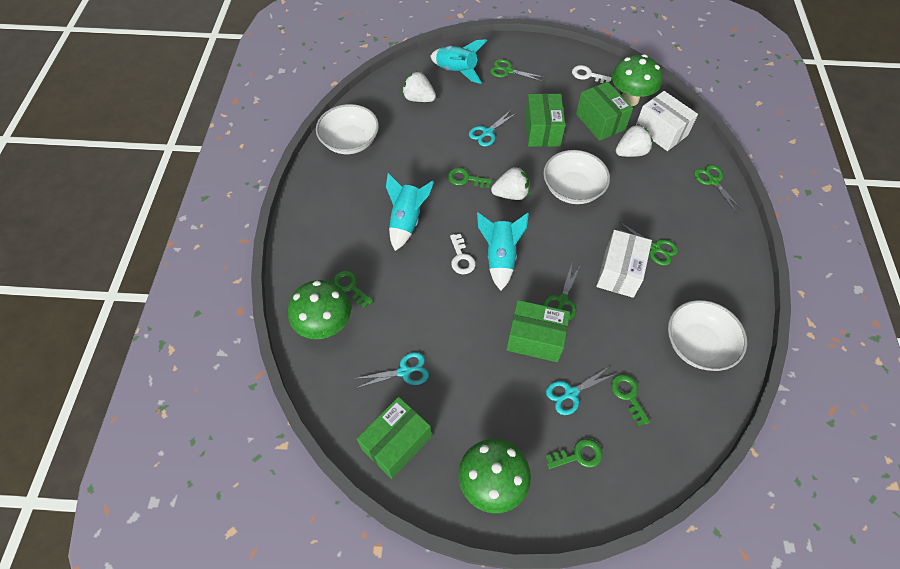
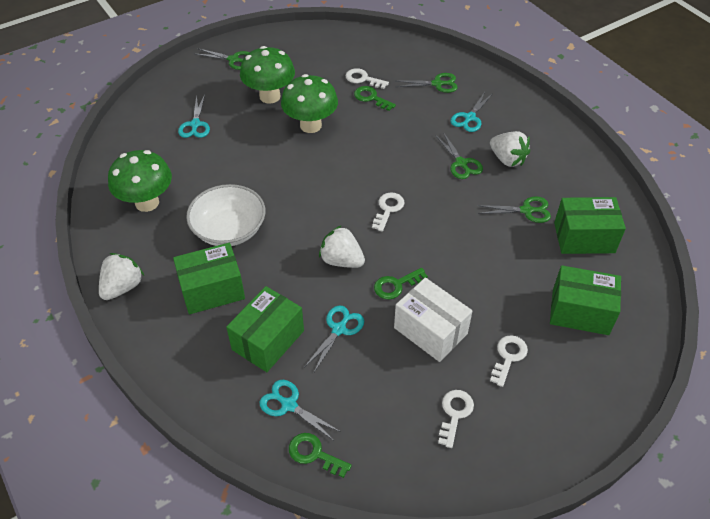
green key: [332,271,373,308] [448,168,492,188] [545,439,602,469] [611,374,650,426] = 4 -> [289,433,352,478] [354,86,396,111] [374,268,428,299] = 3
turquoise rocket: [386,173,434,251] [430,39,487,84] [477,213,529,291] = 3 -> none = 0
turquoise scissors: [354,352,429,388] [469,110,517,147] [546,366,615,415] = 3 -> [178,95,210,138] [259,380,341,440] [305,305,364,372] [450,92,493,132] = 4
white bowl: [316,104,379,154] [543,150,610,204] [668,300,747,371] = 3 -> [186,184,266,246] = 1
white box: [596,230,652,298] [636,91,698,151] = 2 -> [394,278,472,362] = 1
white key: [450,234,476,274] [572,65,612,83] = 2 -> [345,68,389,89] [372,192,405,232] [438,390,474,448] [490,335,528,387] = 4

